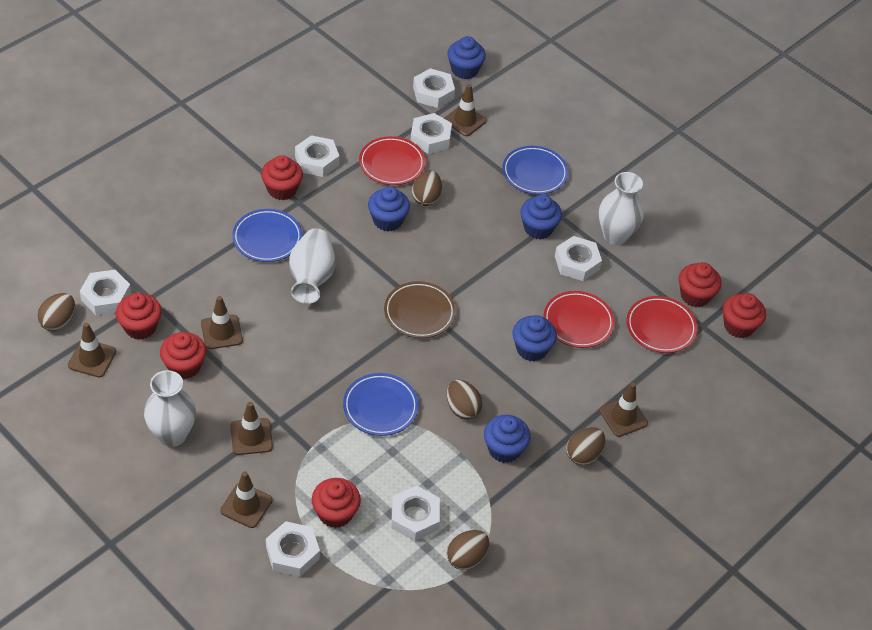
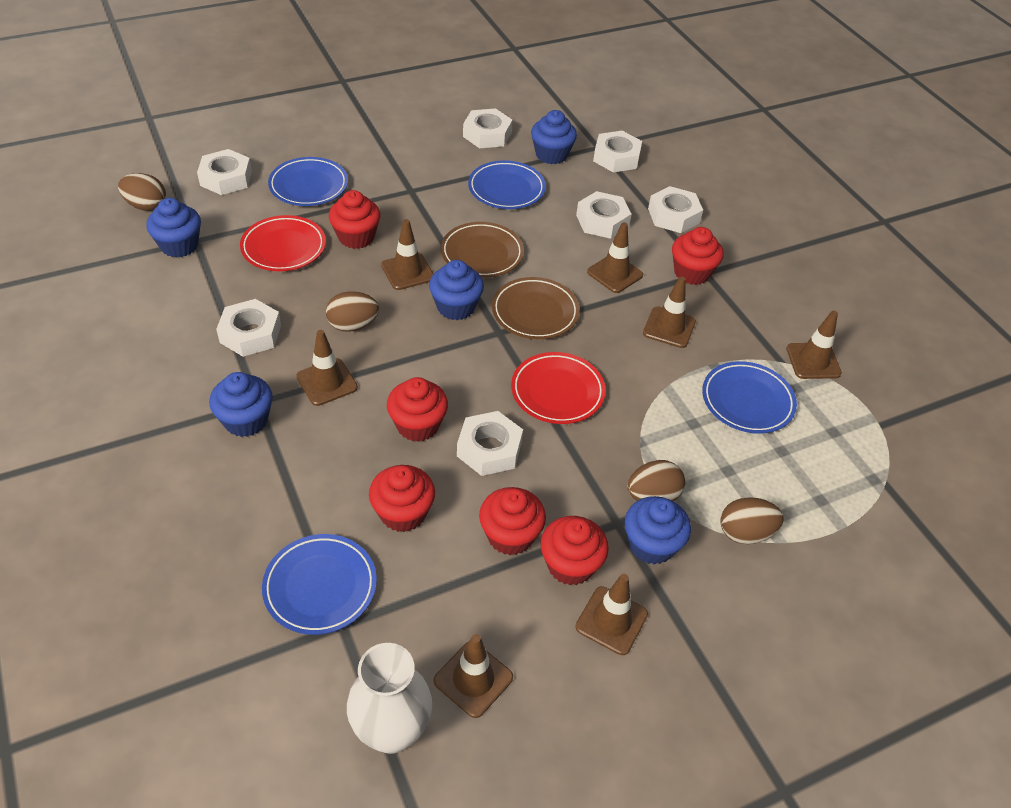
blue plate: [232,209,302,262] [343,373,419,436] [502,146,568,195] = 3 -> [262,534,377,635] [268,157,348,206] [468,161,546,209] [702,361,797,434] = 4
brown egg: [37,293,75,331] [412,170,442,206] [447,379,482,420] [447,530,489,570] [566,427,605,465] = 5 -> [118,173,166,211] [326,291,379,332] [627,460,685,501] [720,497,784,544] = 4
brown plate: [384,281,456,338] = 1 -> [441,222,524,278] [492,277,580,339] = 2
brown traffic cone: [68,322,116,378] [201,296,243,349] [220,471,272,528] [230,402,273,455] [444,84,487,136] [600,382,648,437] = 6 -> [296,330,358,406] [381,219,434,290] [433,634,513,718] [575,574,648,655] [587,222,643,293] [643,276,696,348] [786,311,842,379] = 7
red plate: [359,136,425,185] [543,291,615,348] [626,296,698,353] = 3 -> [240,215,326,271] [511,352,606,424] = 2
white vase: [144,370,196,447] [289,228,335,304] [599,172,644,245] = 3 -> [347,643,432,754] = 1

